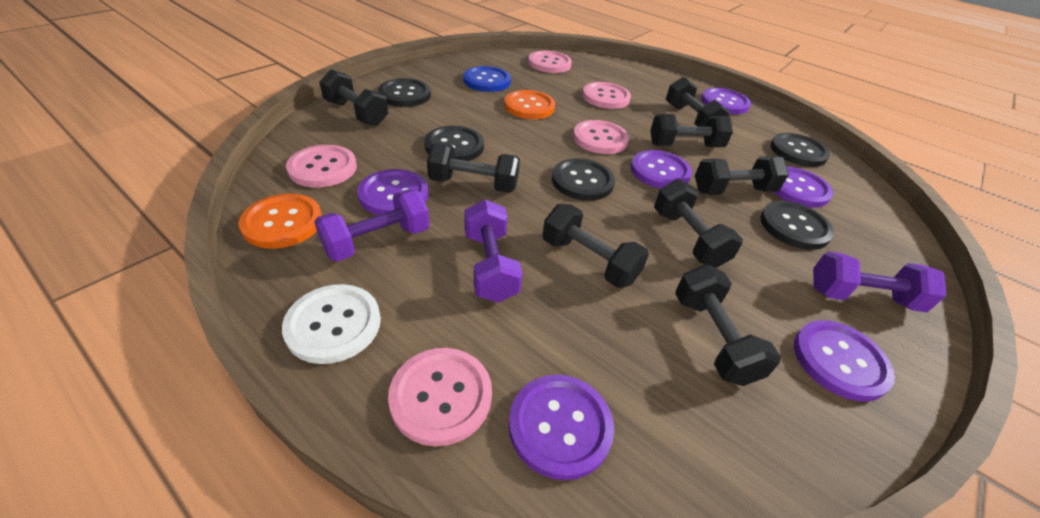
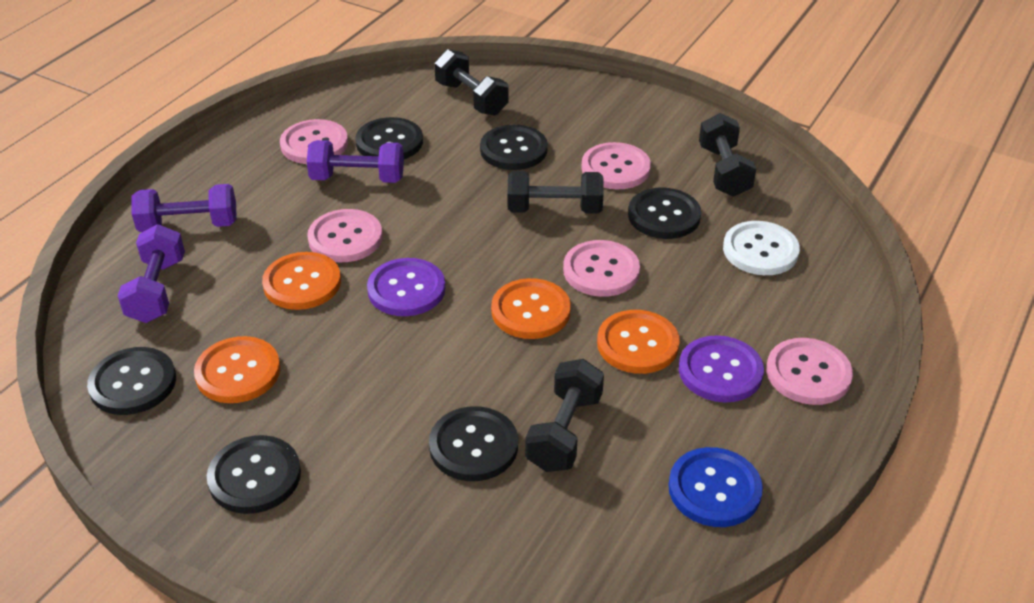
black button: [378,78,431,107] [424,126,484,161] [552,158,615,201] [760,201,834,250] [770,133,830,167] = 5 -> [87,347,176,415] [207,435,301,514] [355,117,423,159] [429,406,518,481] [480,125,548,170] [628,188,701,239] = 6
black dumbbell: [319,69,388,126] [427,143,520,193] [542,204,649,288] [650,114,733,147] [654,179,743,268] [666,77,729,127] [675,264,781,386] [695,156,789,195] = 8 -> [434,49,509,116] [508,171,603,214] [525,359,604,472] [699,113,756,197] = 4
orange button: [238,194,322,249] [504,90,555,119] = 2 -> [194,336,281,403] [262,252,341,310] [491,278,571,339] [597,310,680,374] = 4
purple button: [357,169,429,215] [509,375,614,480] [631,150,692,189] [701,88,751,114] [773,167,833,208] [794,320,895,402] = 6 -> [367,258,445,316] [679,335,764,402] = 2

